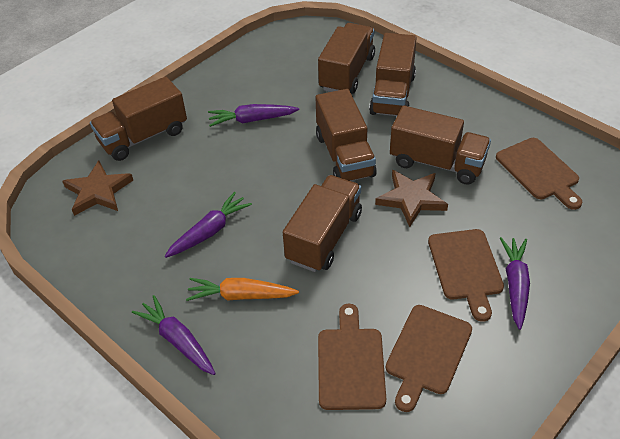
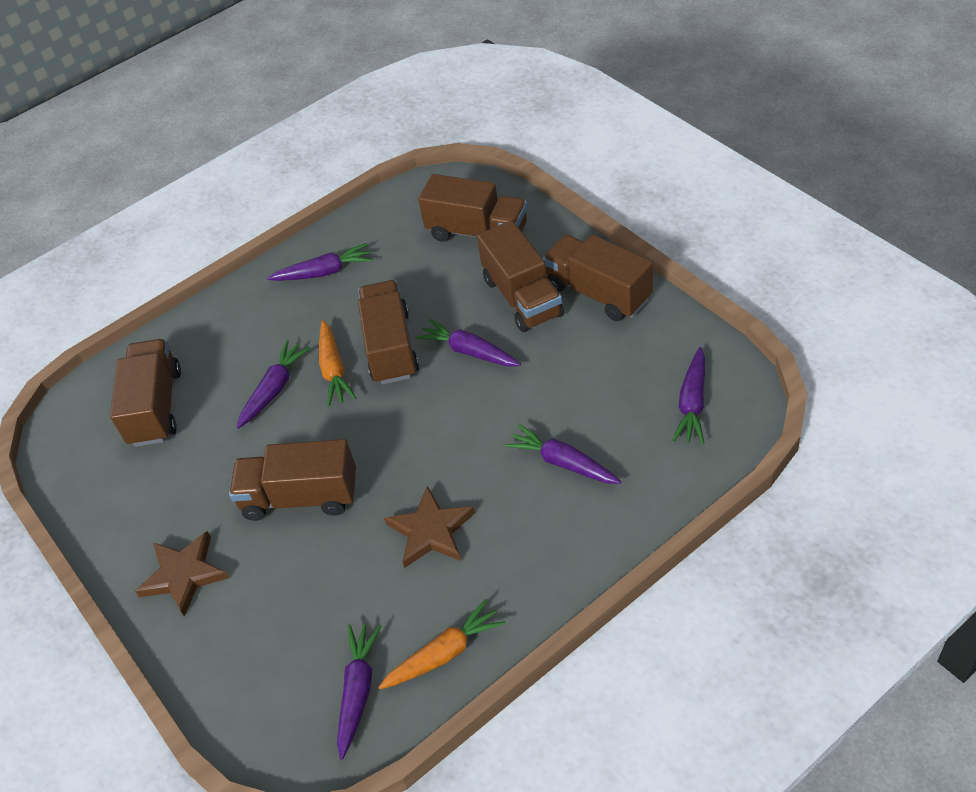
brown cutting board: [318,304,386,410] [386,305,472,412] [428,229,504,322] [496,138,582,210] = 4 -> none = 0
orange carrot: [186,278,299,301] = 1 -> [319,320,356,407] [378,599,506,690] = 2
purple carrot: [132,295,216,375] [165,192,252,258] [208,104,299,127] [500,237,530,330] = 4 -> [237,340,310,429] [267,243,372,281] [337,624,382,760] [416,319,521,366] [504,424,621,484] [672,347,705,444] = 6

